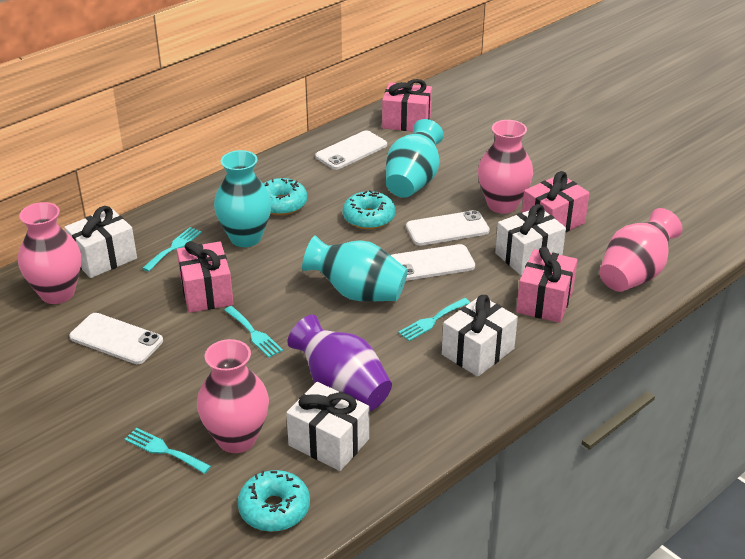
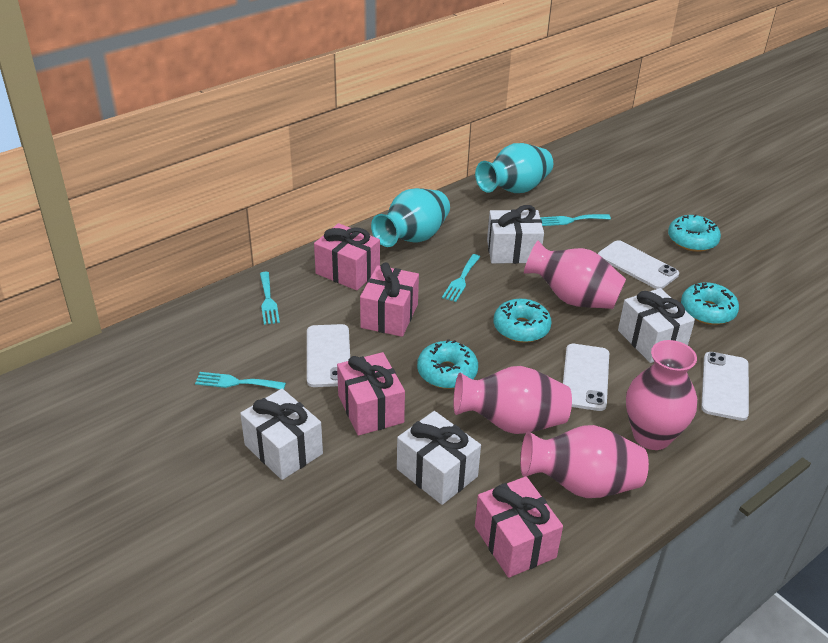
purple vase: [287,315,392,411] = 1 -> none = 0
turquoise donut: [238,470,310,532] [263,178,307,215] [343,190,395,229] = 3 -> [417,339,478,389] [494,299,552,343] [668,214,721,252] [681,282,739,325] = 4
turquoise vase: [214,150,272,247] [302,235,408,302] [386,119,444,198] = 3 -> [371,188,450,247] [475,143,553,193] = 2

